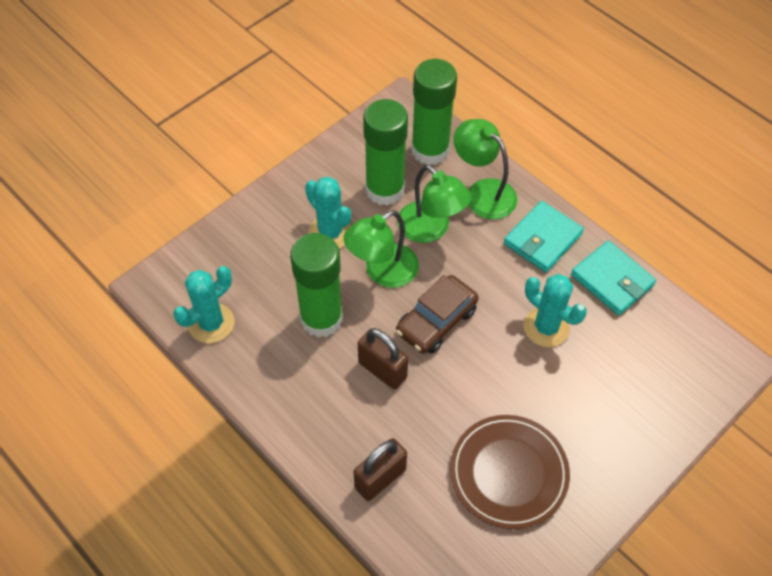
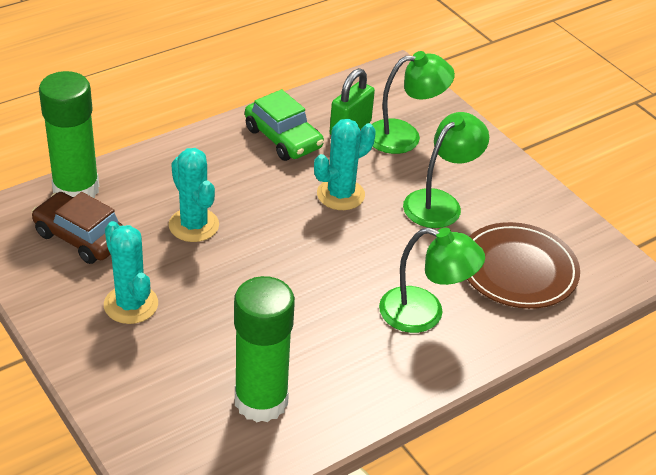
brown padlock: [354,438,407,501] [358,328,408,389] = 2 -> none = 0
green car: none = 0 -> [245,89,324,161] = 1
green glue stick: [290,233,343,337] [363,99,408,206] [411,59,457,165] = 3 -> [39,71,99,198] [234,276,295,422] = 2
green padlock: none = 0 -> [330,68,375,135] = 1
turquoise wallet: [504,201,584,272] [571,240,656,316] = 2 -> none = 0

